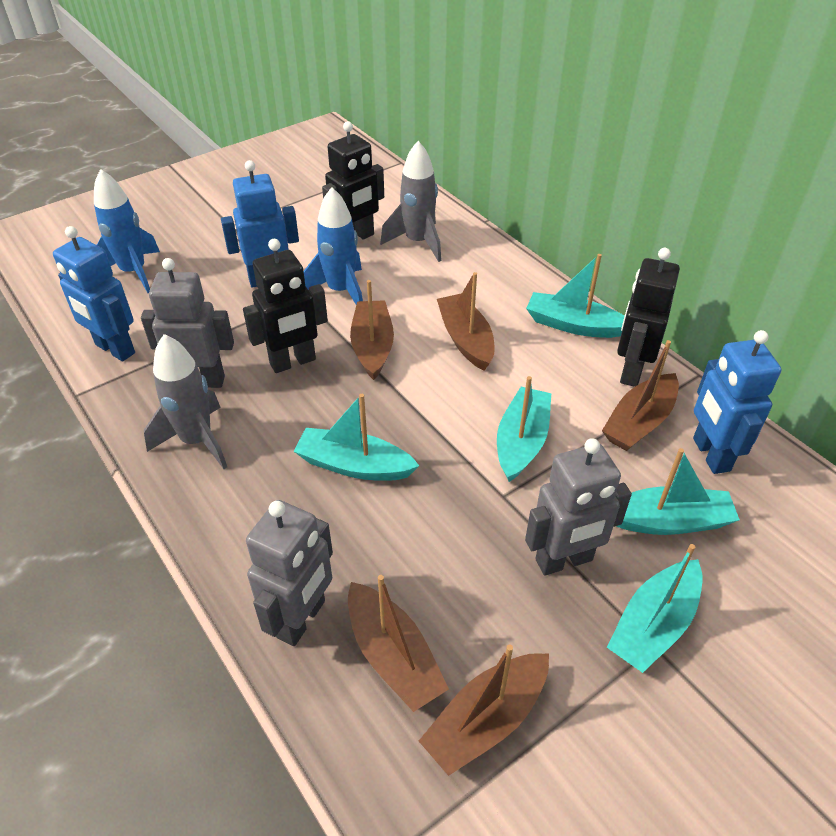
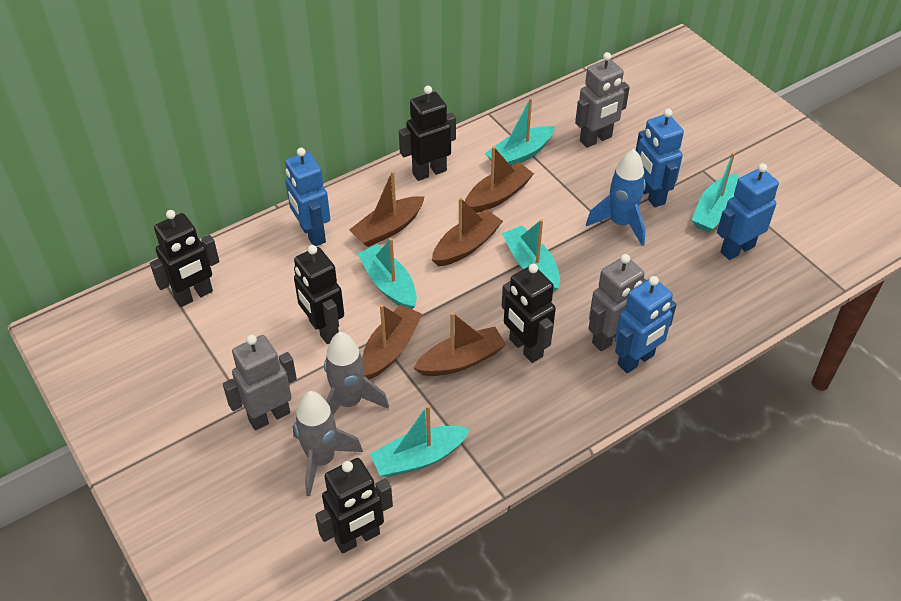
black robot: [243,239,328,373] [322,121,384,239] [617,248,680,387] = 3 -> [150,210,220,307] [294,245,344,344] [315,458,393,554] [399,86,456,181] [502,264,556,363] = 5
blue robot: [53,226,135,361] [221,160,299,288] [693,330,781,474] = 3 -> [285,148,330,246] [615,276,677,373] [636,109,684,207] [717,163,779,260] = 4
blue rocket: [94,169,160,293] [304,187,363,305] = 2 -> [586,149,646,246] = 1

